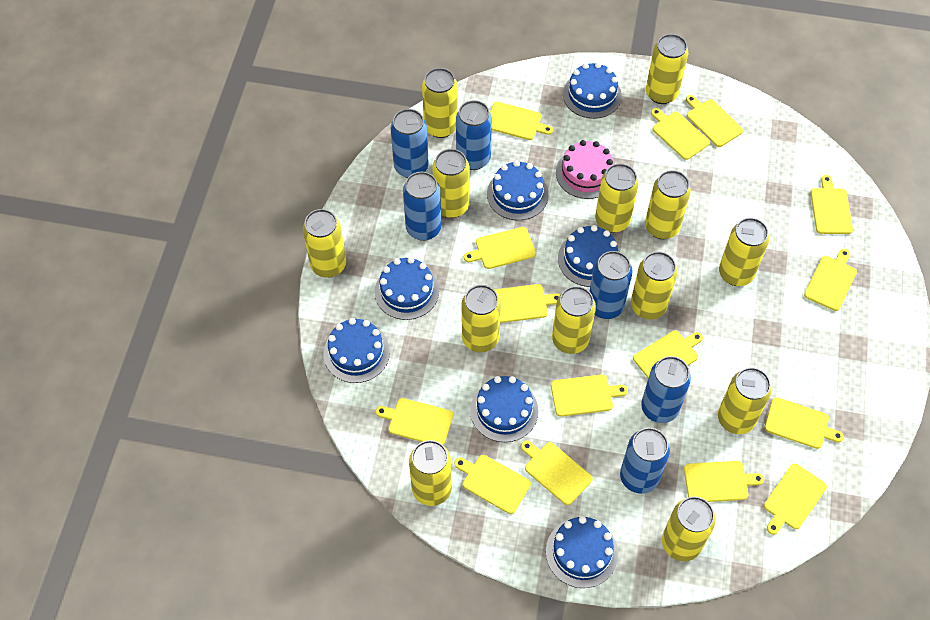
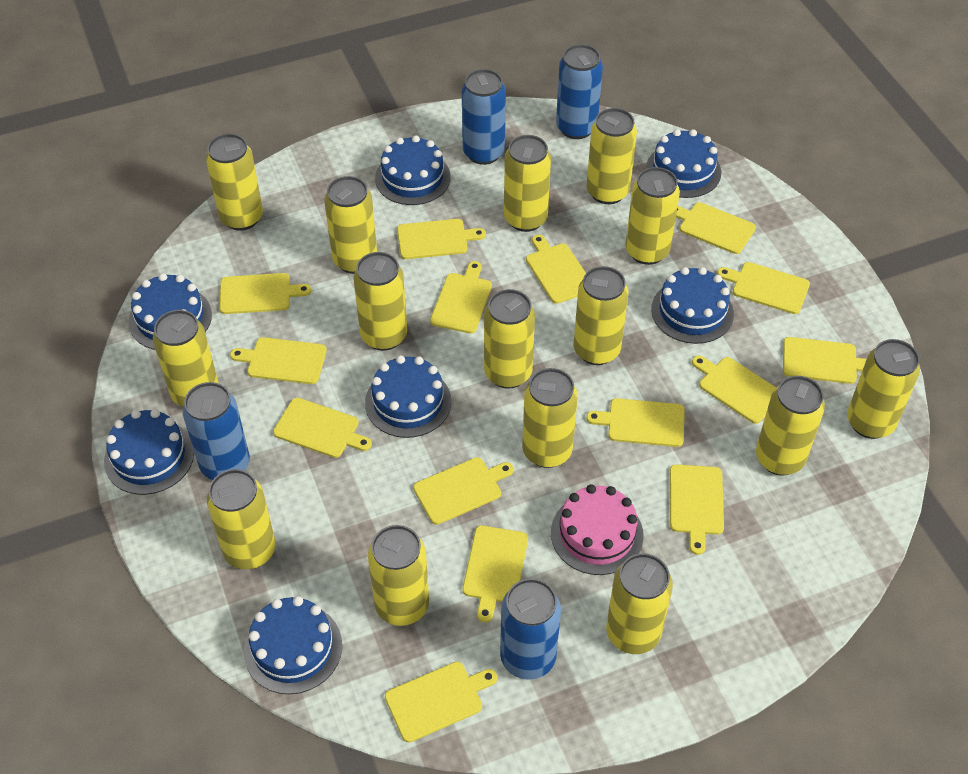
blue can: [391,109,429,178] [403,172,441,241] [456,100,492,170] [589,251,633,319] [620,428,670,494] [641,356,691,423] = 6 -> [183,382,250,480] [462,69,506,165] [500,578,561,680] [556,44,603,139] = 4
yellow can: [303,209,346,278] [409,440,452,506] [422,68,458,138] [432,149,469,218] [462,285,501,352] [552,286,596,354] [595,164,639,233] [631,251,677,320] [645,170,691,239] [646,34,688,104] [662,496,716,561] [718,367,772,434] [719,218,769,286] = 13 -> [153,310,218,407] [206,134,263,231] [207,469,276,569] [325,176,377,274] [354,252,407,351] [368,525,429,626] [484,289,535,389] [504,135,551,232] [522,368,578,468] [573,266,628,365] [587,108,637,204] [606,553,673,654] [625,167,680,265] [756,376,825,476] [847,339,920,439] = 15

